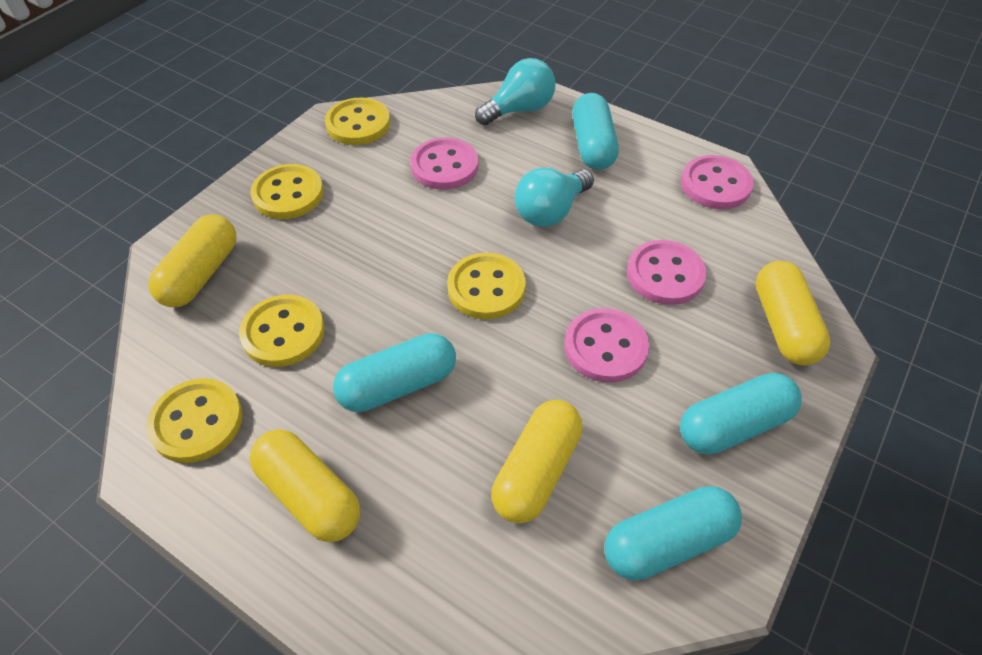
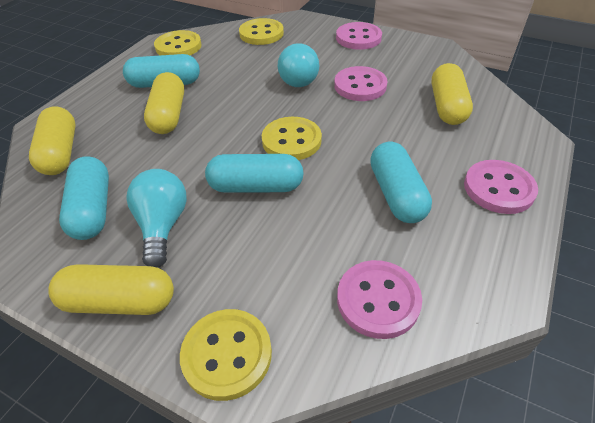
yellow button: [146,378,243,463] [239,295,325,367] [250,164,324,219] [325,98,390,145] [447,253,526,319] = 5 -> [154,30,201,55] [180,309,272,401] [239,18,284,45] [262,117,322,160] = 4

